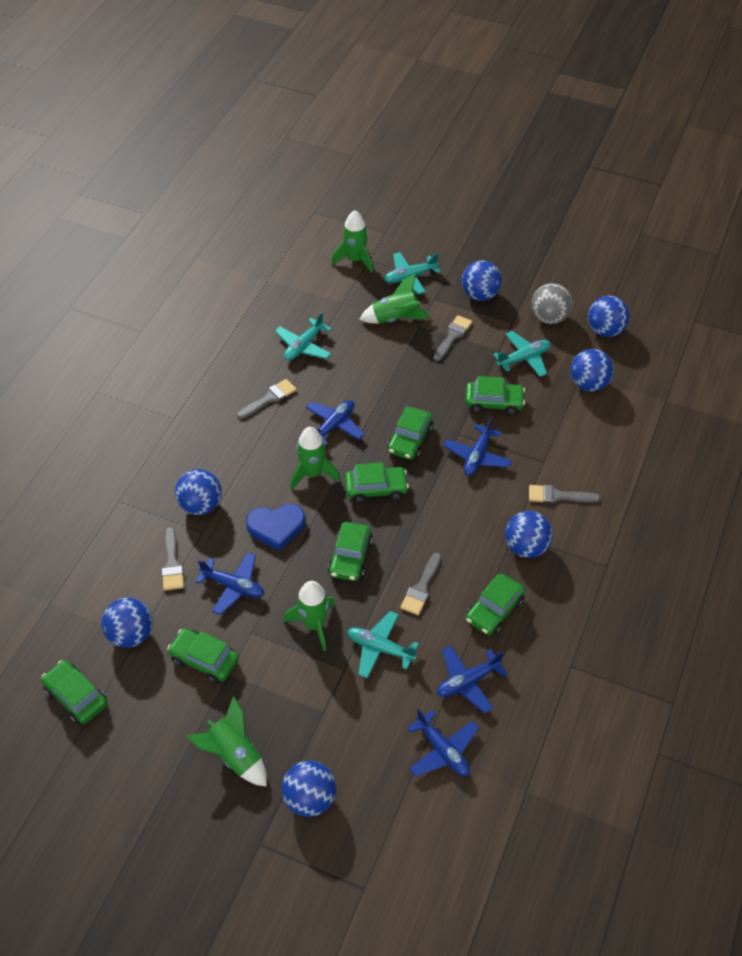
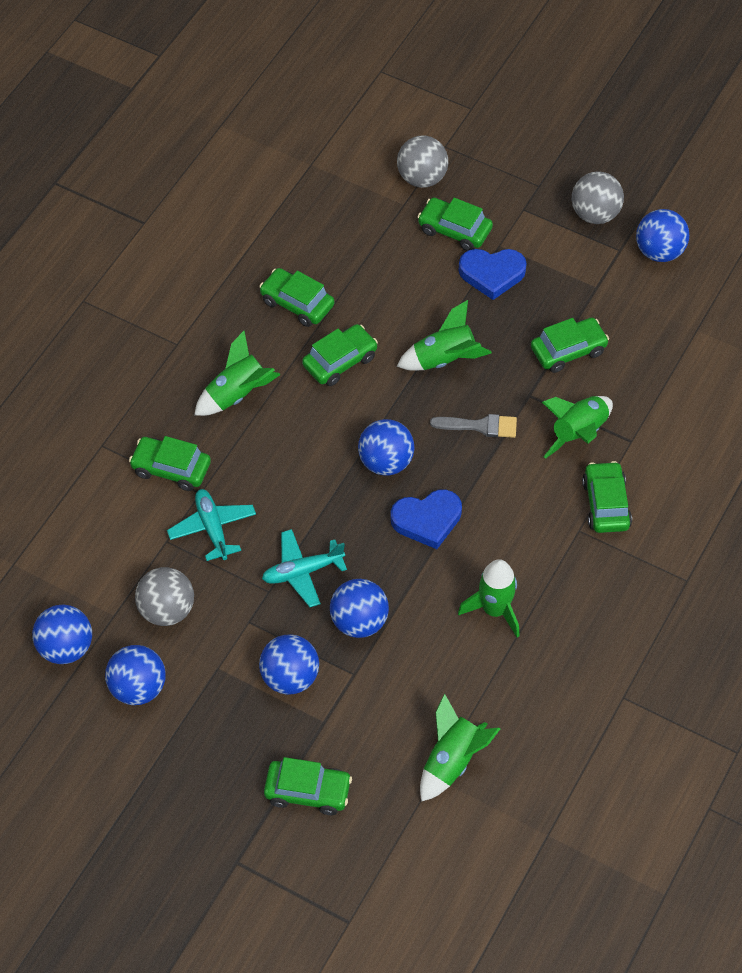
blue ball: [102,598,152,648] [175,469,222,515] [281,760,336,817] [462,260,502,301] [505,511,553,558] [570,349,614,392] [588,296,630,337] = 7 -> [32,605,92,664] [105,645,166,705] [259,634,319,695] [330,579,389,638] [358,419,414,476] [636,209,689,262] = 6
blue heart: [246,504,305,551] = 1 -> [390,489,462,549] [459,249,527,300] = 2
blue plane: [196,552,264,615] [305,400,364,446] [407,708,479,777] [437,645,508,713] [443,417,512,476] = 5 -> none = 0
grey ball: [531,283,572,324] = 1 -> [135,567,194,626] [397,135,448,188] [572,171,624,224] = 3
grey brush: [162,527,184,591] [237,379,297,419] [400,553,441,615] [434,315,472,361] [529,485,600,504] = 5 -> [430,414,517,438] = 1
turquoise plane: [275,312,331,361] [347,611,419,679] [384,252,441,294] [493,331,551,377] = 4 -> [167,489,256,561] [262,529,347,607] = 2

